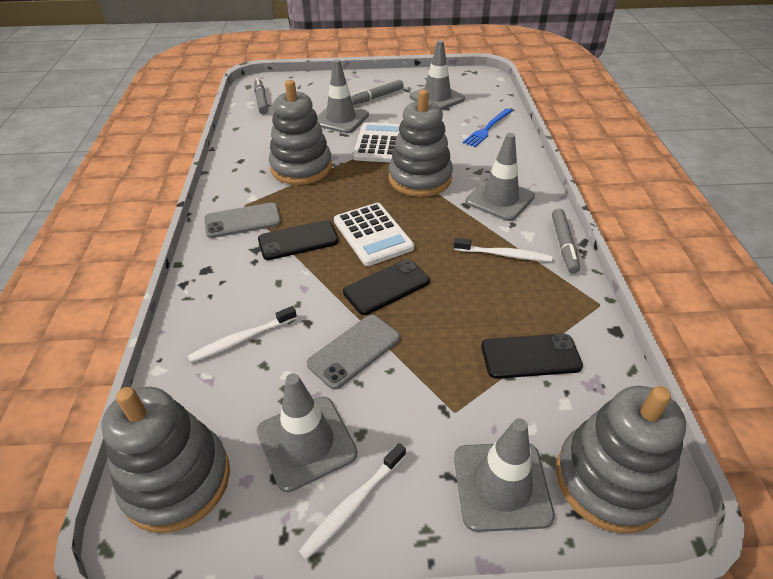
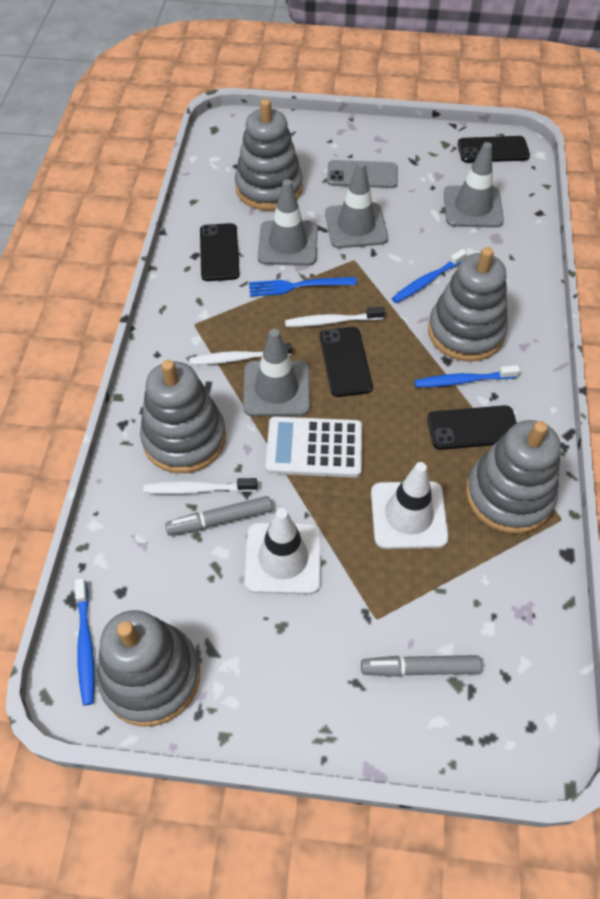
black phone: [258,220,339,260] [343,259,430,315] [481,334,583,379] = 3 -> [200,223,240,281] [320,327,373,397] [427,405,517,450] [458,136,530,163] = 4
blue toothbrush: none = 0 -> [75,578,95,705] [392,249,467,303] [414,365,520,388] = 3
grey marker: [254,78,268,114] [351,80,404,105] [552,209,580,273] = 3 -> [165,496,272,535] [361,655,482,677] = 2
grey phone: [204,203,281,238] [307,315,400,390] = 2 -> [327,160,398,188] = 1
grey stacking toy: [101,387,230,533] [269,80,332,185] [389,89,453,197] [556,386,686,533] = 4 -> [97,610,200,727] [140,360,226,473] [235,99,303,211] [428,247,508,362] [466,420,561,534] = 5
grey traffic cone: [256,373,357,492] [317,59,369,133] [410,40,465,110] [454,418,555,532] [466,133,535,221] = 5 -> [243,329,310,416] [258,179,318,266] [325,161,388,248] [444,142,504,228] = 4
white calculator: [334,203,414,266] [353,122,400,162] = 2 -> [265,416,362,478] = 1
white traffic cone: none = 0 -> [244,508,321,594] [371,462,449,549] = 2

